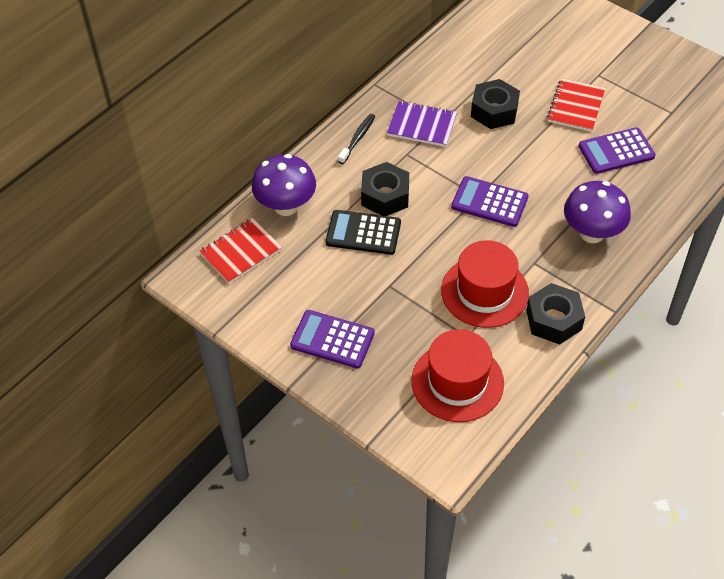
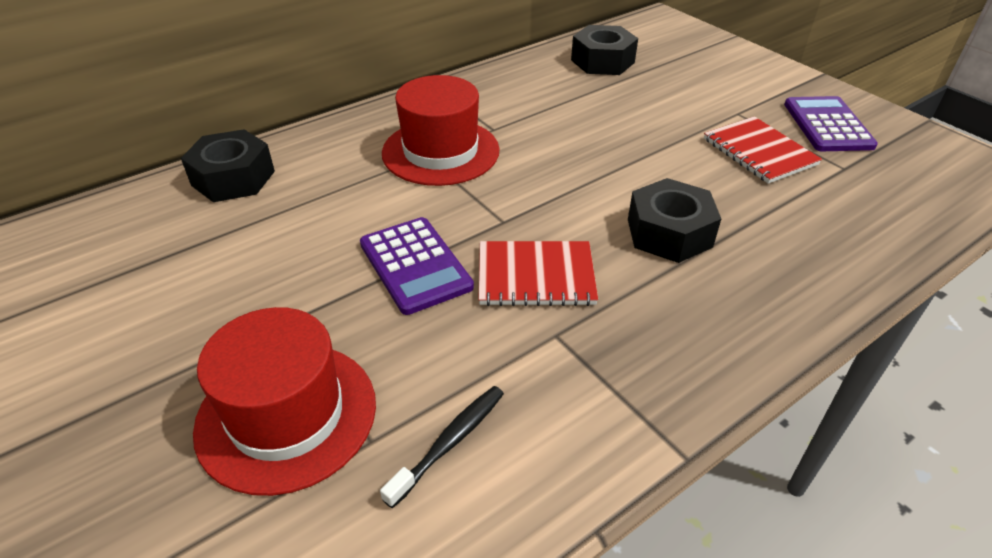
black calculator: [326,210,401,255] = 1 -> none = 0
purple calculator: [290,310,375,368] [451,176,529,227] [579,127,656,174] = 3 -> [360,217,474,315] [784,96,878,151] = 2
purple mushroom: [252,154,316,216] [564,181,631,243] = 2 -> none = 0
purple notebook: [387,101,457,147] = 1 -> none = 0

